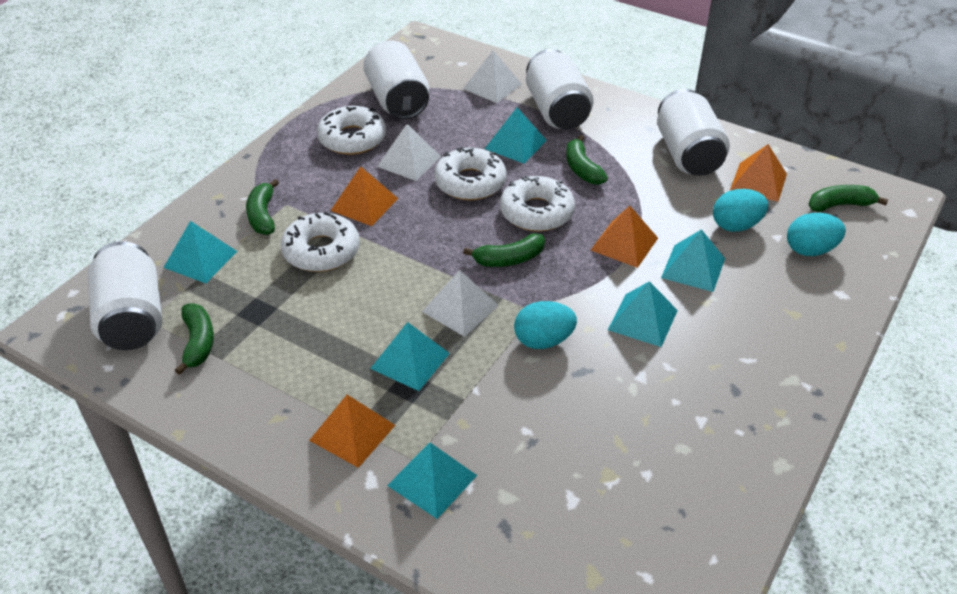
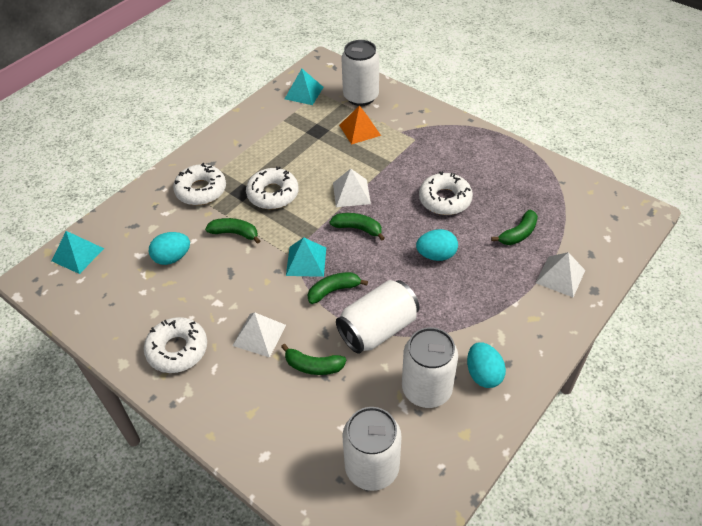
orange pyramid: [309,395,395,468] [330,166,398,226] [591,206,658,268] [730,144,787,202] = 4 -> [339,105,381,145] = 1
turquoise pyramid: [163,221,238,283] [370,322,450,391] [387,443,477,519] [485,107,547,164] [608,281,678,347] [661,229,725,292] = 6 -> [52,231,104,274] [285,69,324,105] [286,237,326,277] = 3

